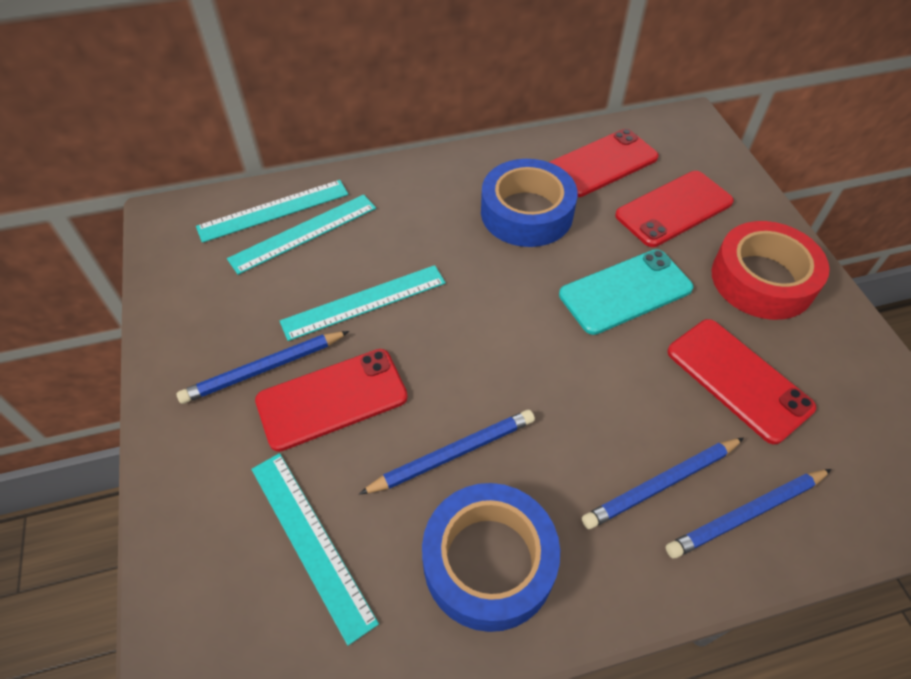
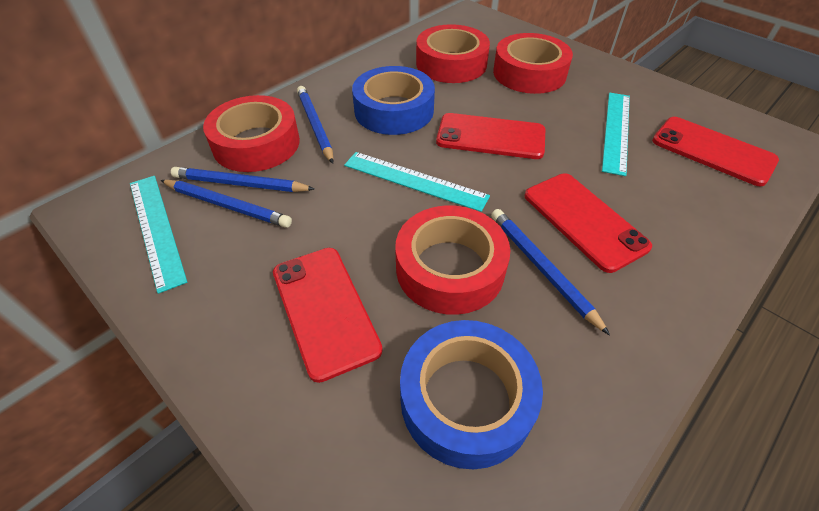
red tape: [712,221,829,320] = 1 -> [203,95,300,172] [395,205,510,315] [416,24,490,83] [493,33,573,94] = 4
turquoise phone: [559,249,693,335] = 1 -> none = 0
turquoise ruler: [196,180,348,243] [227,194,376,275] [251,453,379,646] [280,265,446,341] = 4 -> [130,176,187,294] [344,152,490,212] [602,92,630,176] = 3

